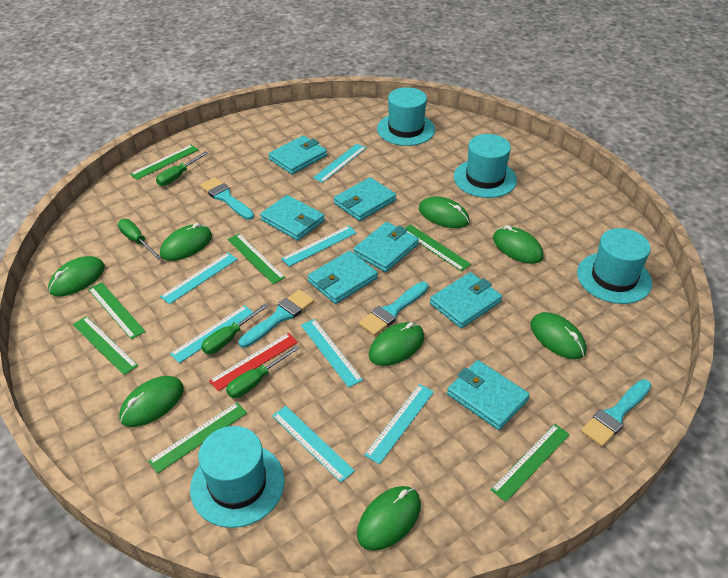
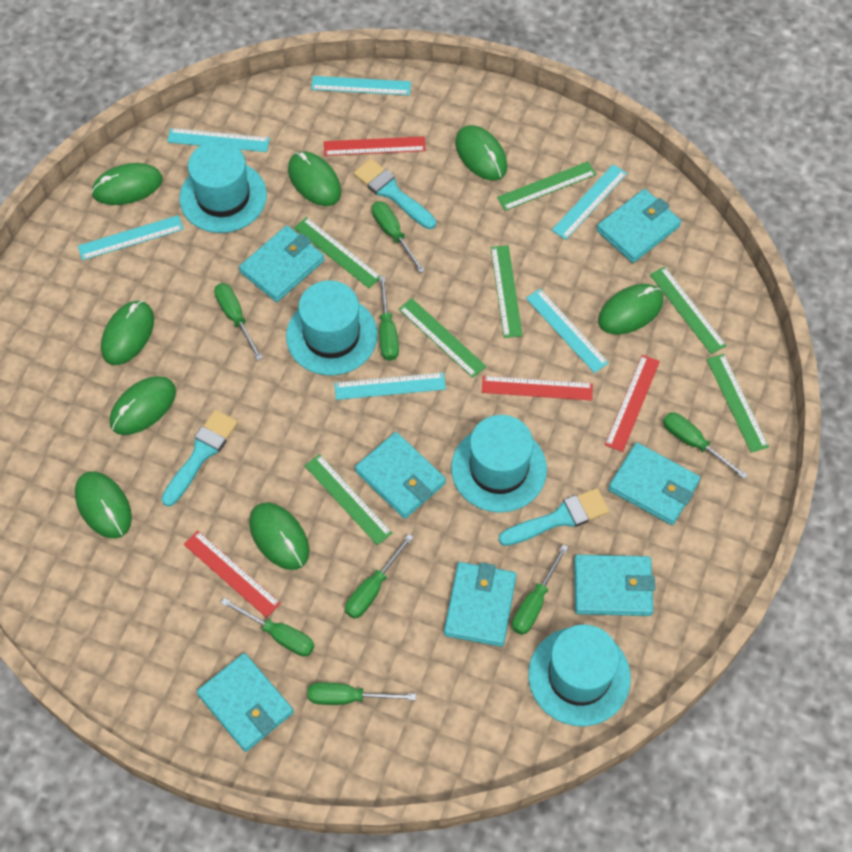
green screwdriver: [118,219,161,259] [156,151,208,186] [201,304,268,354] [226,345,300,398] = 4 -> [214,283,263,360] [221,598,315,656] [308,682,416,705] [345,534,414,619] [372,201,425,273] [379,276,399,361] [512,544,568,635] [663,412,748,479] = 8
red ruler: [209,333,298,391] = 1 -> [184,531,281,618] [324,136,426,156] [482,376,593,401] [605,355,660,452] = 4
turquoise brush: [200,177,254,220] [239,289,314,348] [359,282,429,336] [581,379,652,447] = 4 -> [162,410,238,507] [354,159,436,229] [498,488,609,546] = 3
turquoise ruler: [160,253,237,304] [170,305,253,363] [272,406,355,482] [281,225,357,267] [301,319,363,388] [313,144,366,183] [364,384,434,464] = 7 -> [78,215,184,260] [167,128,270,152] [311,76,411,95] [334,373,446,400] [526,289,609,373] [552,164,627,240] = 6

